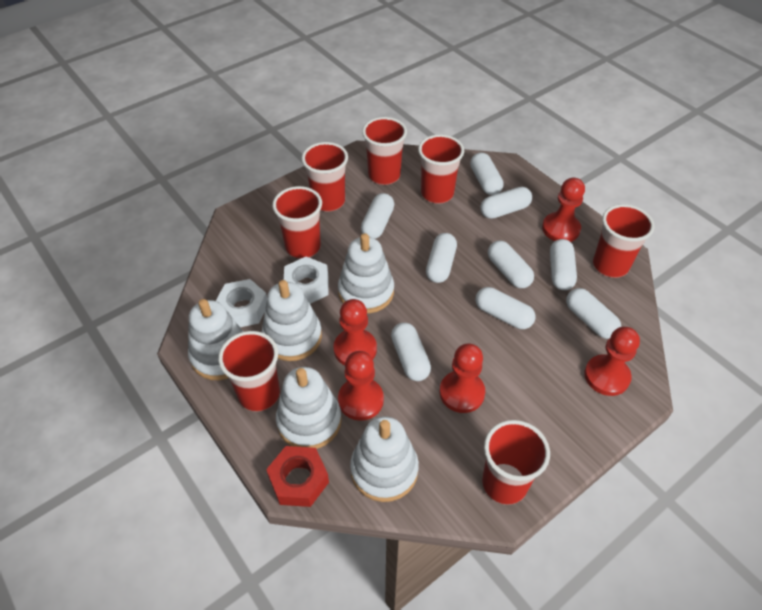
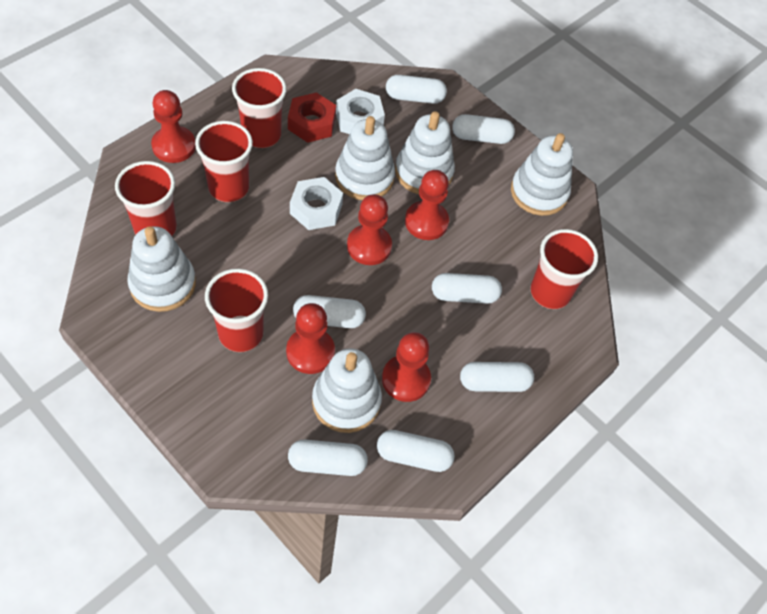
red cup: [218,331,280,411] [272,186,322,259] [301,142,348,211] [362,117,407,185] [418,134,464,204] [482,420,550,505] [593,204,655,278] = 7 -> [115,161,177,236] [195,121,253,202] [205,269,268,352] [232,68,287,148] [530,229,598,309] = 5
white capsule: [361,193,394,239] [391,322,431,381] [426,233,457,283] [470,152,504,195] [476,287,535,329] [480,187,532,219] [488,241,534,288] [550,239,577,290] [566,288,621,339] = 9 -> [288,440,368,476] [293,295,366,328] [377,430,454,472] [386,75,447,104] [432,273,502,304] [452,114,515,144] [460,362,534,392] = 7

